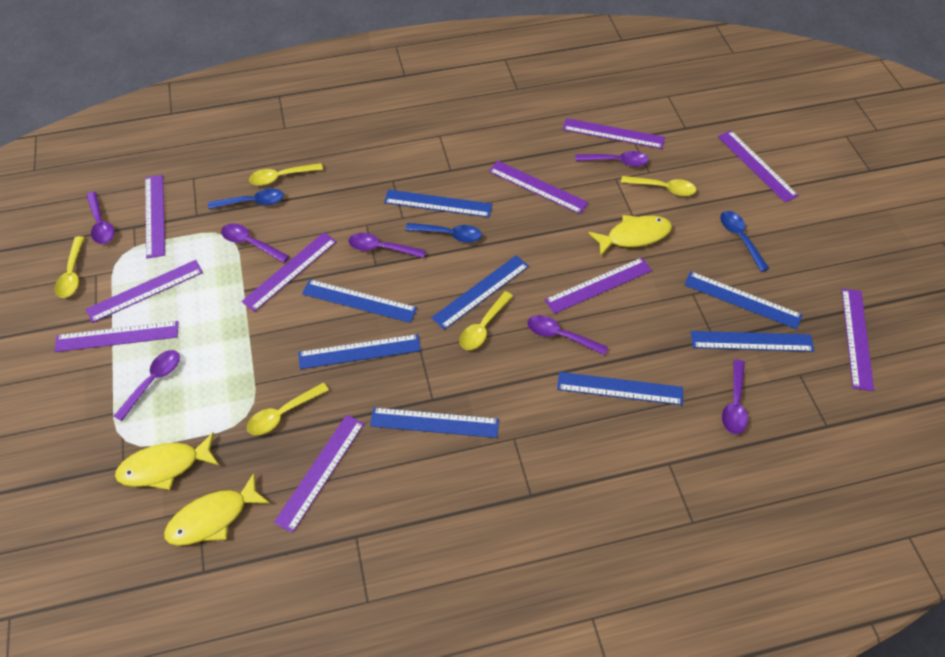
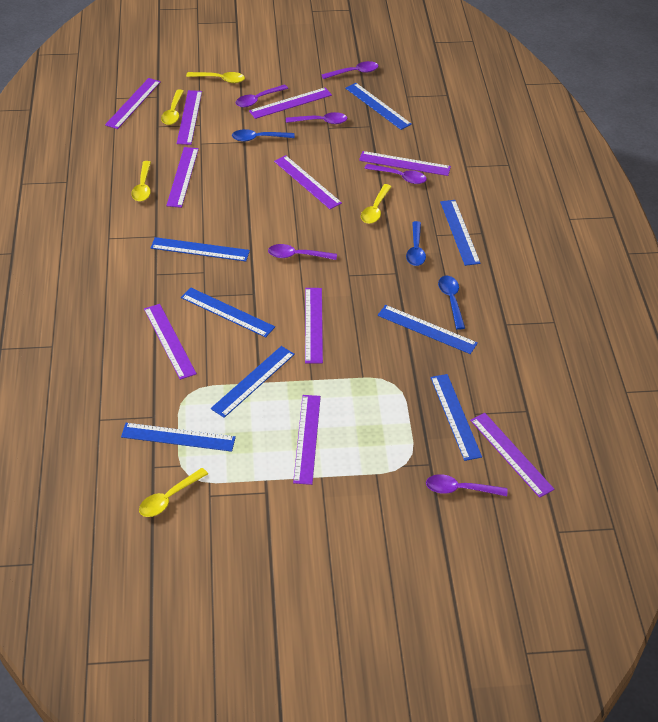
purple spoon: [86,192,114,244] [114,350,180,421] [221,223,289,263] [348,233,426,258] [527,315,608,356] [575,151,649,167] [722,359,748,434] = 7 -> [236,85,288,107] [268,244,337,260] [286,112,347,124] [321,61,378,79] [364,164,427,184] [426,474,507,496] = 6
yellow fish: [115,432,219,490] [164,473,270,546] [588,215,672,257] = 3 -> none = 0

